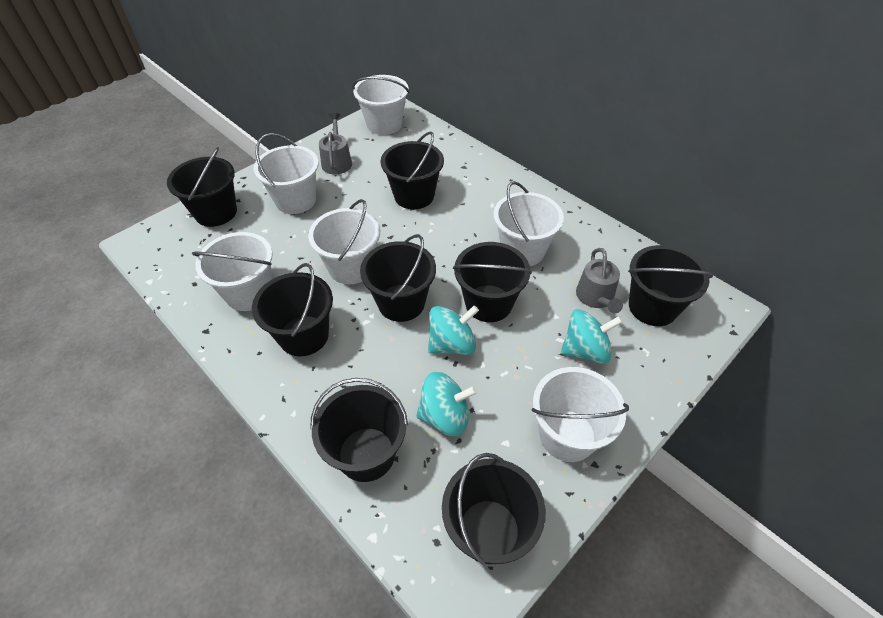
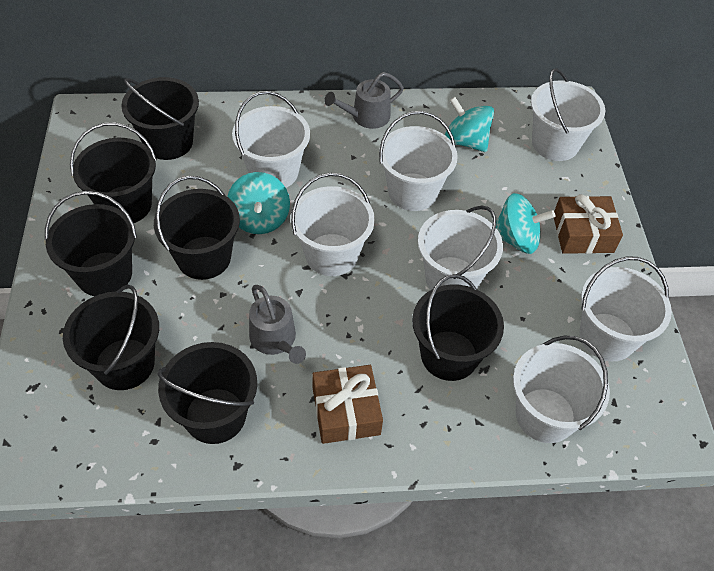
black bucket: [167,147,237,227] [252,263,333,356] [310,378,408,482] [360,234,436,322] [380,131,444,209] [442,453,546,565] [453,242,532,322] [628,245,713,326] = 8 -> [45,191,137,296] [63,285,159,390] [70,122,157,223] [121,77,199,160] [154,176,240,280] [158,342,257,444] [412,274,504,381] = 7
brown gift: none = 0 -> [312,365,383,444] [554,194,623,254] = 2
white bucket: [192,232,273,311] [254,133,319,214] [308,199,380,284] [352,75,410,135] [493,181,564,266] [532,367,629,462] = 6 -> [232,91,310,188] [291,173,375,276] [379,111,458,211] [418,206,503,290] [513,336,610,443] [531,68,605,161] [579,256,672,361] = 7

